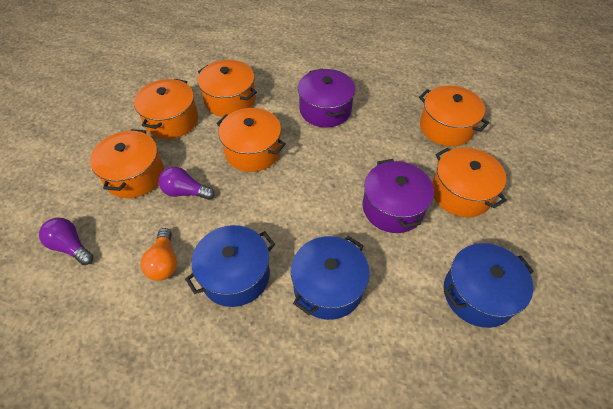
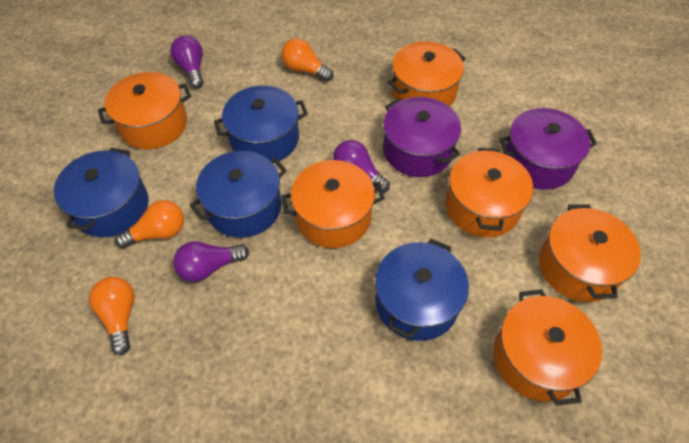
blue pot: [185,225,275,307] [291,236,370,320] [444,243,534,328] = 3 -> [54,148,149,237] [190,151,287,238] [214,86,308,163] [375,239,469,341] = 4
orange light bulb: [140,228,177,281] = 1 -> [89,277,135,355] [115,200,184,248] [281,38,334,82] = 3
purple light bulb: [39,218,93,265] [159,166,215,200] = 2 -> [170,36,204,88] [173,241,249,282] [333,140,390,193] = 3

